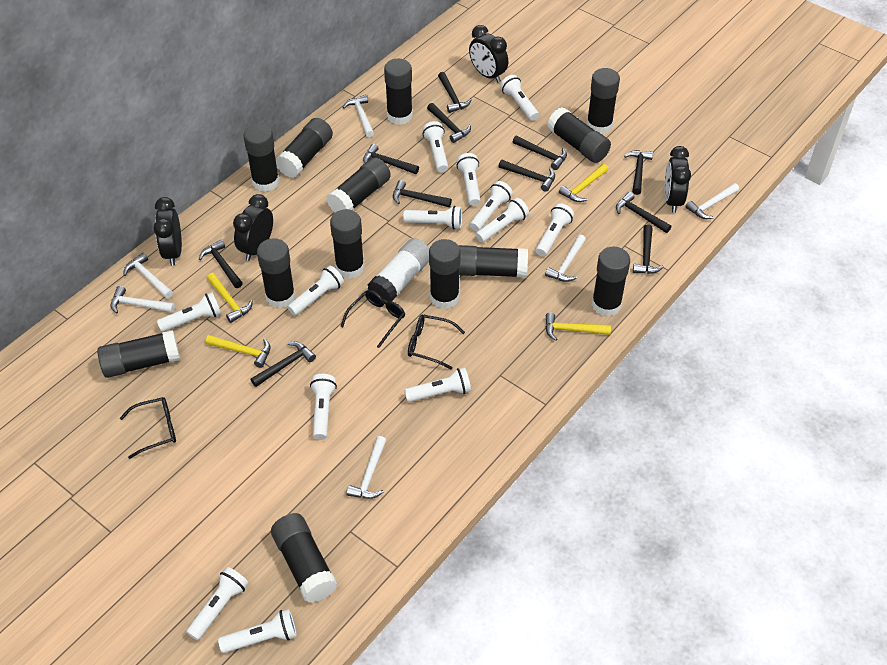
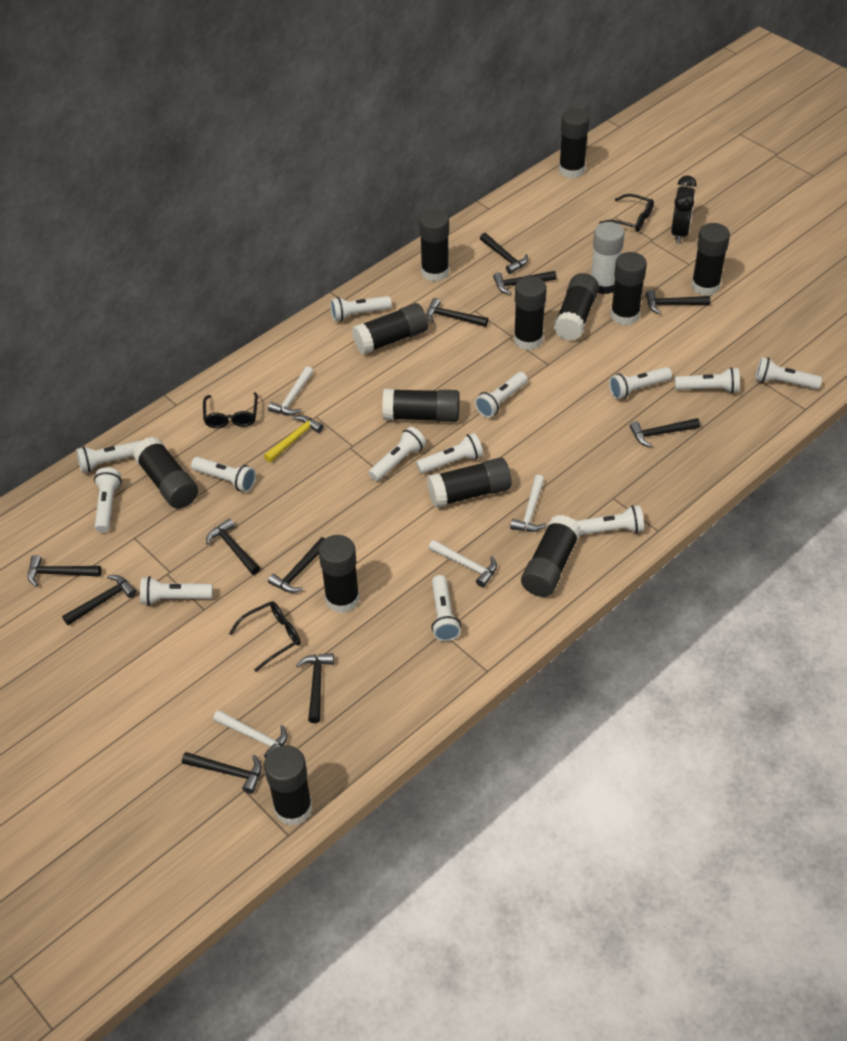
black clock: [154,197,182,266] [233,194,273,261] [469,25,508,83] [664,146,691,213] = 4 -> [671,175,697,244] = 1
white hammer: [111,286,175,314] [124,253,173,298] [343,95,374,137] [346,436,386,499] [545,235,586,282] [685,183,739,219] = 6 -> [213,710,288,758] [268,366,314,416] [429,540,497,587] [510,475,547,532] = 4
yellow hammer: [206,335,270,368] [207,273,253,323] [546,312,611,341] [559,164,608,202] = 4 -> [264,415,324,463] = 1

